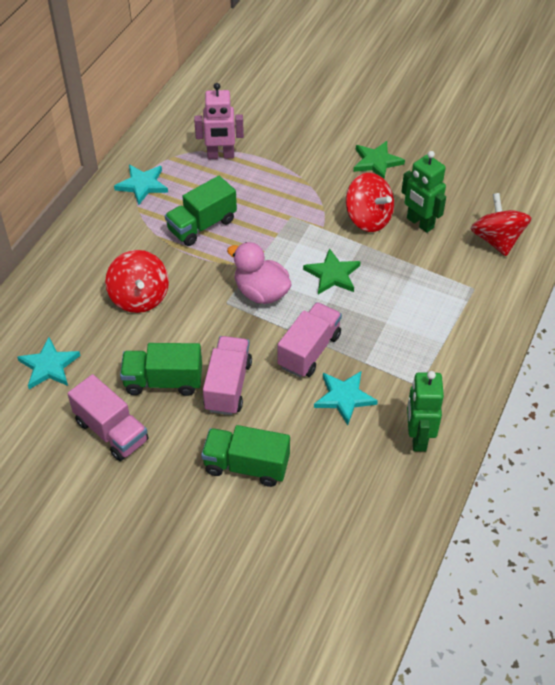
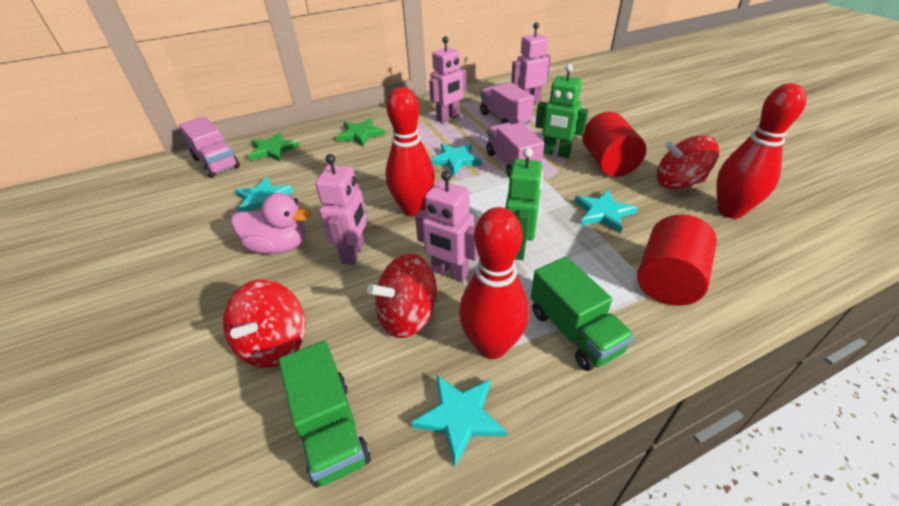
green truck: [120,343,202,396] [165,176,237,246] [201,425,290,487] = 3 -> [279,341,371,488] [531,257,634,371] = 2
pink robot: [194,83,244,159] = 1 -> [315,154,367,265] [415,171,479,282] [429,36,466,123] [511,22,551,103] = 4
red bowling pin: none = 0 -> [385,87,435,216] [459,207,529,359] [716,83,807,219] = 3
red cylinder: none = 0 -> [582,112,646,177] [637,214,717,306] = 2
turquoise star: [17,337,81,389] [114,165,168,205] [314,371,378,425] = 3 -> [235,177,294,212] [411,375,507,467] [430,143,482,175] [574,189,638,233] = 4

